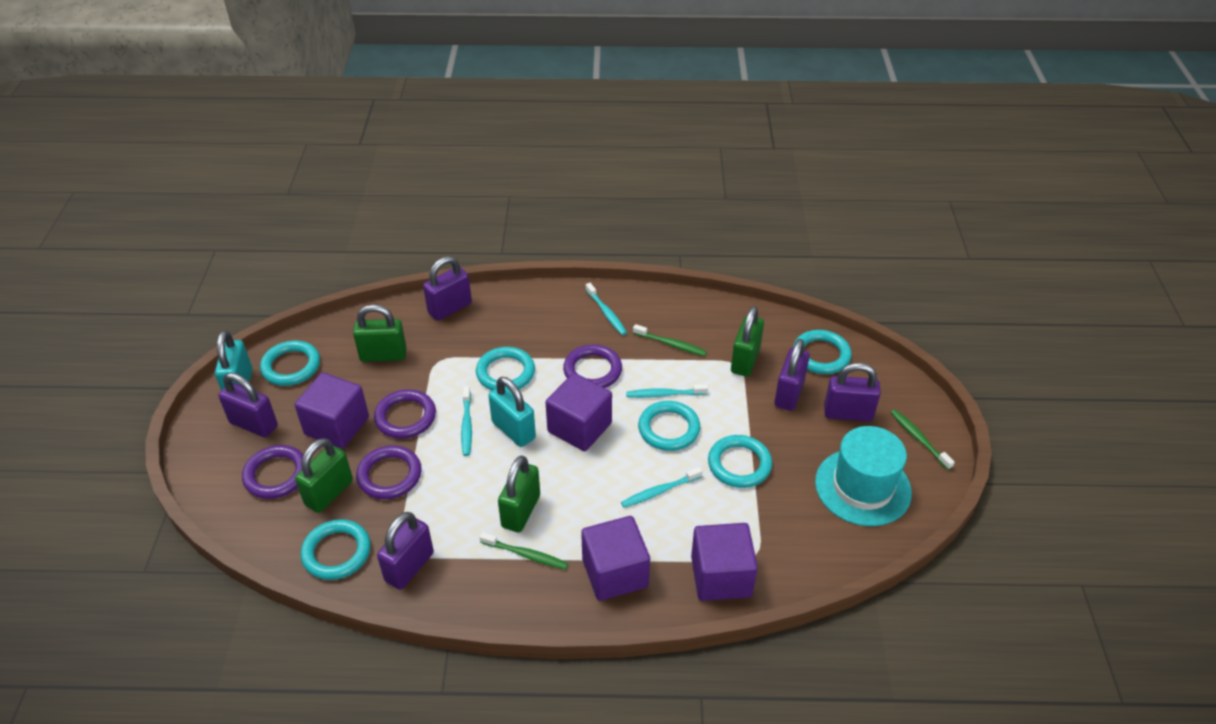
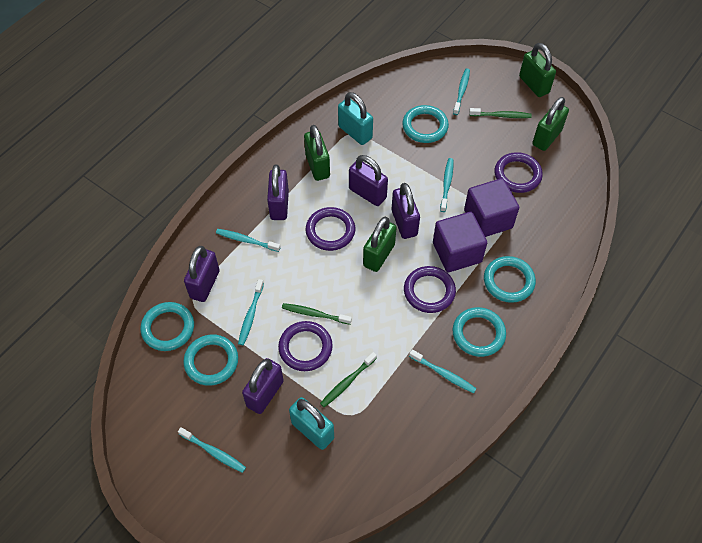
purple cube: [295,373,369,449] [546,373,612,451] [581,516,650,601] [691,523,758,601] = 4 -> [433,212,487,272] [464,178,519,237] = 2
turquoise hat: [815,426,912,526] = 1 -> none = 0
turquoise ring: [260,341,320,386] [301,519,371,580] [476,347,535,390] [638,401,700,451] [708,435,772,488] [793,330,852,374] = 6 -> [140,302,194,351] [183,334,238,386] [402,105,449,143] [452,307,506,357] [484,256,536,303] = 5
turquoise toothbrush: [461,386,472,456] [586,283,627,335] [621,467,702,508] [626,384,708,398] = 4 -> [178,427,246,473] [216,229,281,252] [238,279,264,345] [409,349,477,393] [440,158,453,212] [453,69,470,115] = 6

